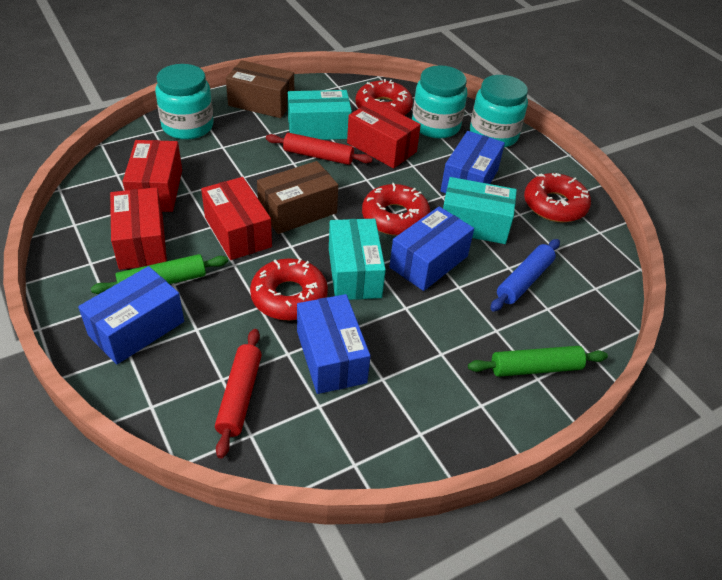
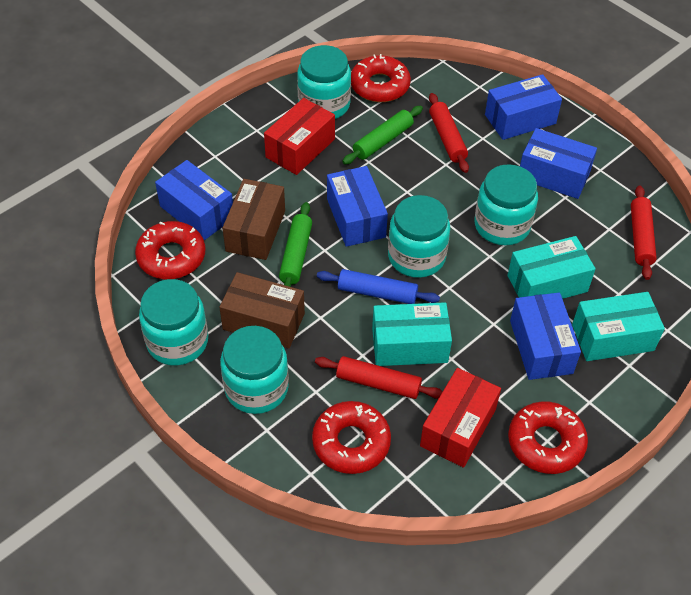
blue box: [78,266,184,364] [297,294,371,394] [389,206,474,291] [441,131,505,193] = 4 -> [155,160,233,240] [327,166,388,247] [485,74,562,140] [510,292,581,380] [520,128,597,199] = 5
red box: [110,187,167,270] [123,140,182,212] [201,177,272,260] [347,100,421,169] = 4 -> [264,98,335,175] [420,368,501,468] = 2
red rolling pin: [215,329,262,458] [266,133,373,165] = 2 -> [315,356,443,399] [429,93,469,173] [631,185,657,280] = 3
turquoise jar: [155,64,214,140] [412,65,467,139] [470,75,528,148] = 3 -> [139,279,208,365] [220,326,289,414] [297,45,351,119] [388,195,450,278] [474,164,538,245] = 5

